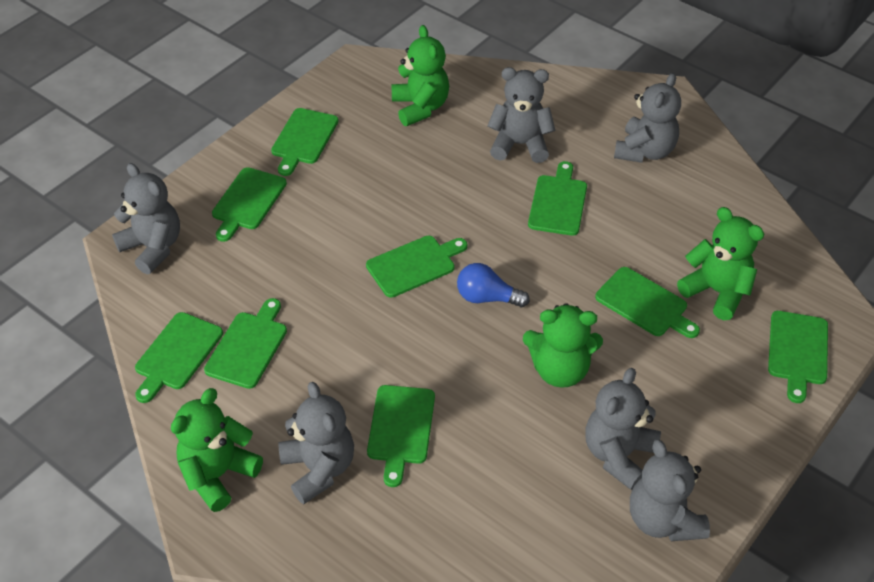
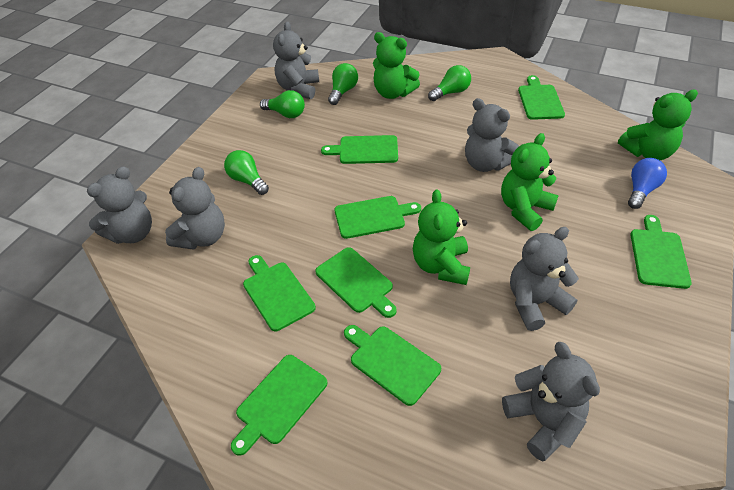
green cutting board: [135,312,223,403] [204,298,287,389] [212,167,287,242] [271,108,339,176] [366,236,467,298] [367,385,435,487] [528,161,587,236] [595,267,700,338] [768,311,828,403] = 9 -> [231,355,327,456] [243,255,316,331] [315,247,397,318] [321,135,398,164] [335,196,421,239] [344,325,441,406] [518,75,565,120] [631,215,692,289] = 8
green light bulb: none = 0 -> [224,150,269,195] [260,90,305,118] [328,63,358,105] [428,65,471,101] = 4

